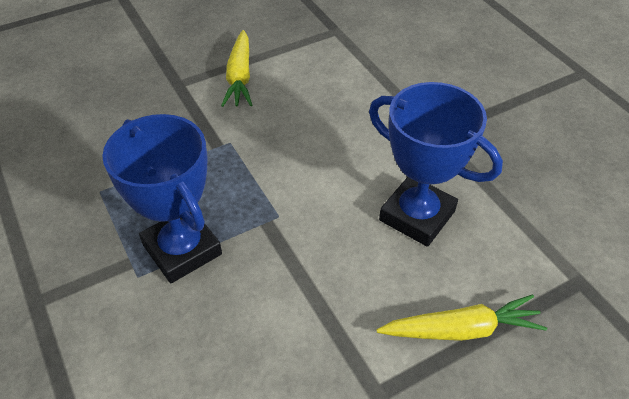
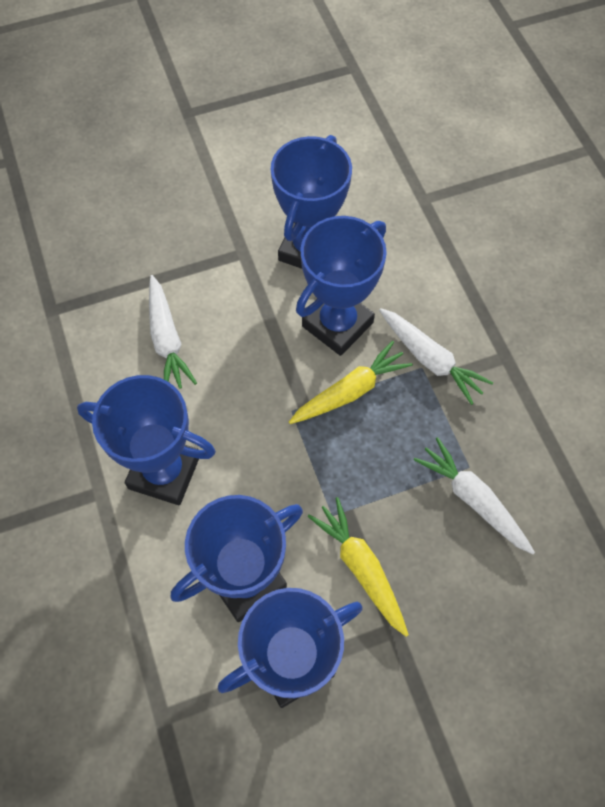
blue trophy: [102,114,222,283] [369,82,503,247] = 2 -> [77,375,216,505] [171,495,303,622] [218,588,363,708] [271,135,352,269] [296,216,387,356] = 5
white carrot: none = 0 -> [149,275,197,389] [379,308,493,405] [414,437,535,554] = 3

